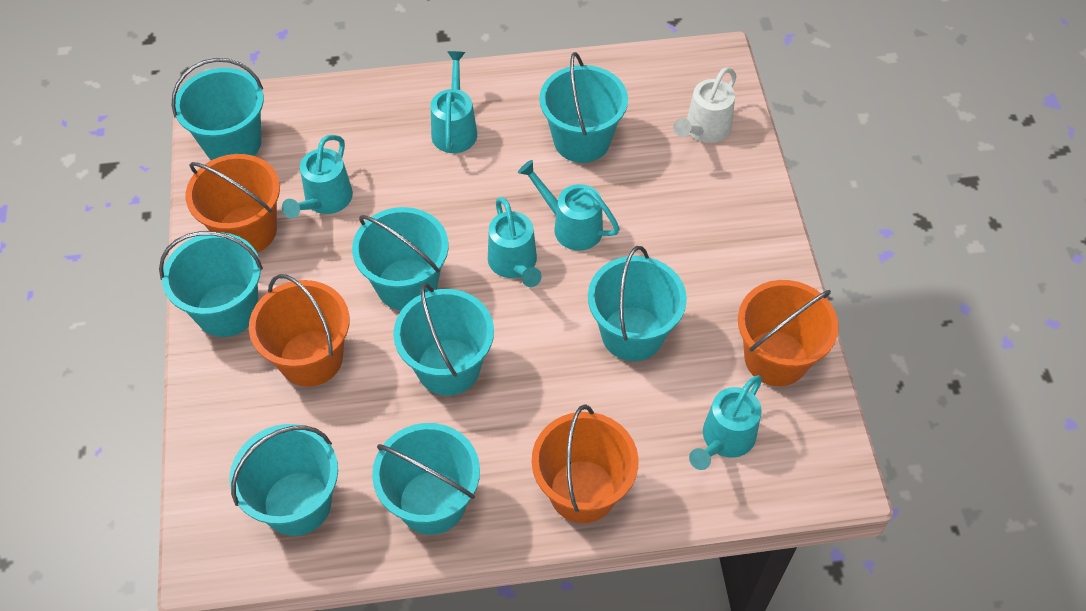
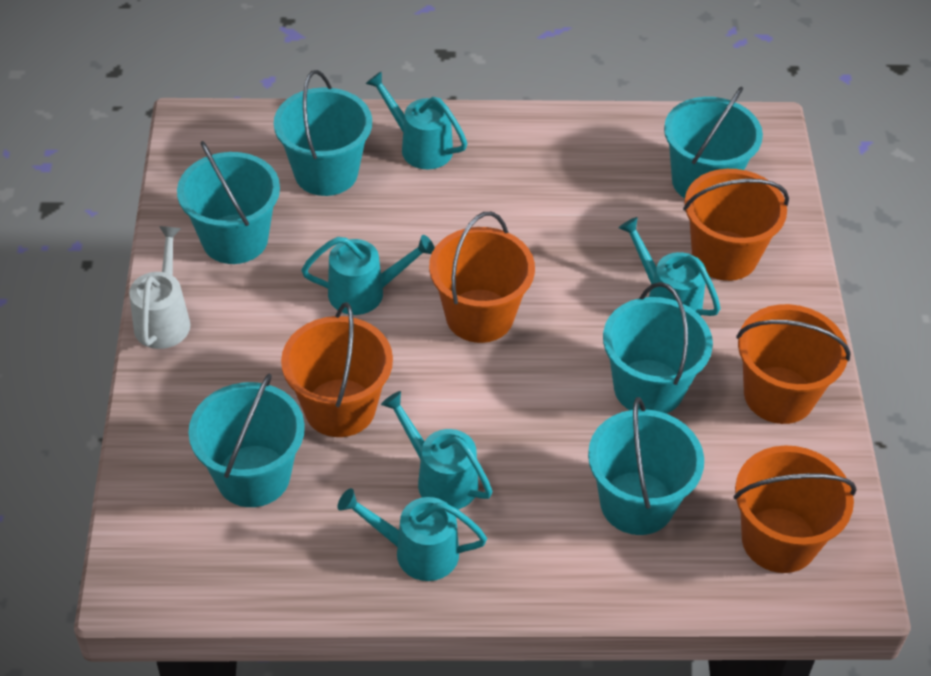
orange bucket: [186,154,280,253] [249,274,350,387] [532,405,639,523] [738,280,839,386] = 4 -> [281,302,393,437] [429,212,535,343] [683,169,789,281] [733,445,857,573] [736,304,851,424] = 5
turquoise bucket: [159,231,263,337] [172,58,264,160] [229,424,338,536] [352,207,449,310] [372,423,480,535] [393,283,494,396] [539,52,628,163] [588,246,687,361] = 8 -> [177,141,280,264] [189,374,305,507] [274,70,372,196] [588,397,704,535] [603,282,713,414] [664,87,763,198] = 6

